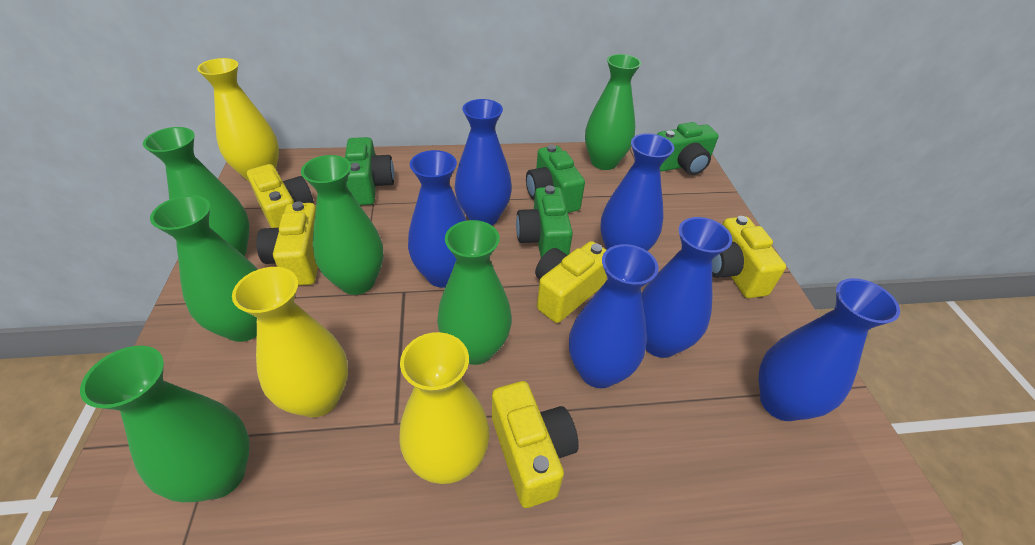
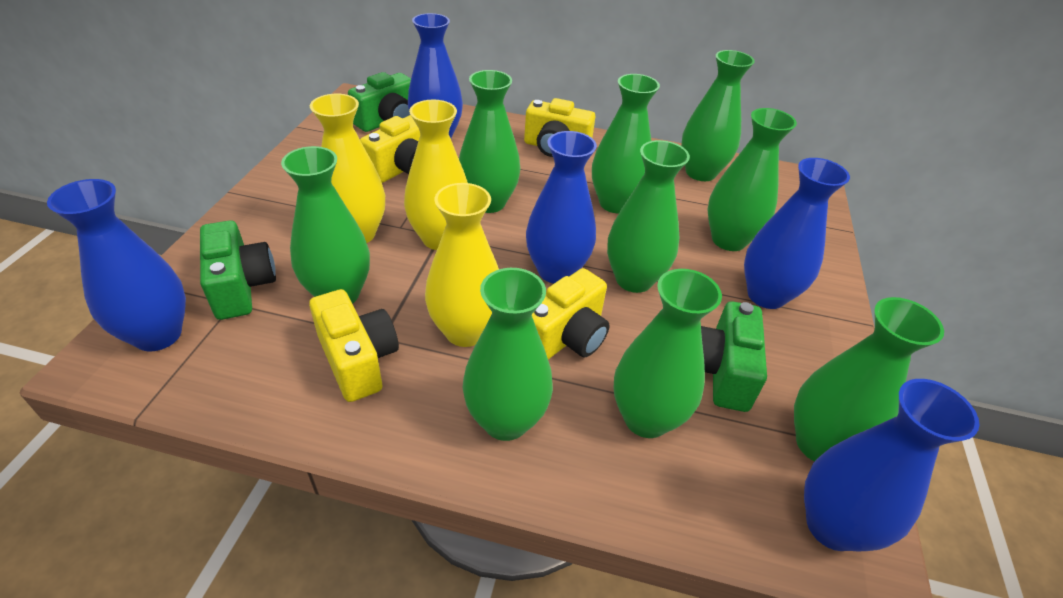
blue vase: [408,150,467,288] [455,99,512,225] [569,244,659,388] [601,133,674,251] [641,217,732,358] [759,278,900,421] = 6 -> [47,179,186,351] [408,13,463,138] [526,131,597,283] [744,158,850,309] [804,379,979,551] = 5
green camera: [345,137,394,205] [516,185,573,258] [526,145,585,213] [657,122,719,175] = 4 -> [200,220,276,320] [348,72,411,132] [701,301,767,412] = 3
green vase: [80,346,249,502] [143,127,249,256] [150,195,258,342] [301,155,383,295] [437,220,512,365] [585,54,641,170] = 6 -> [281,146,370,304] [459,70,521,213] [463,268,553,441] [592,74,660,213] [607,140,690,293] [613,269,722,438] [681,50,755,181] [707,108,797,251] [794,297,944,462] = 9
yellow camera: [247,164,314,228] [256,201,318,285] [492,381,579,508] [535,241,607,323] [712,216,786,298] = 5 -> [309,289,399,402] [360,115,420,183] [524,98,595,157] [532,268,610,360] = 4

